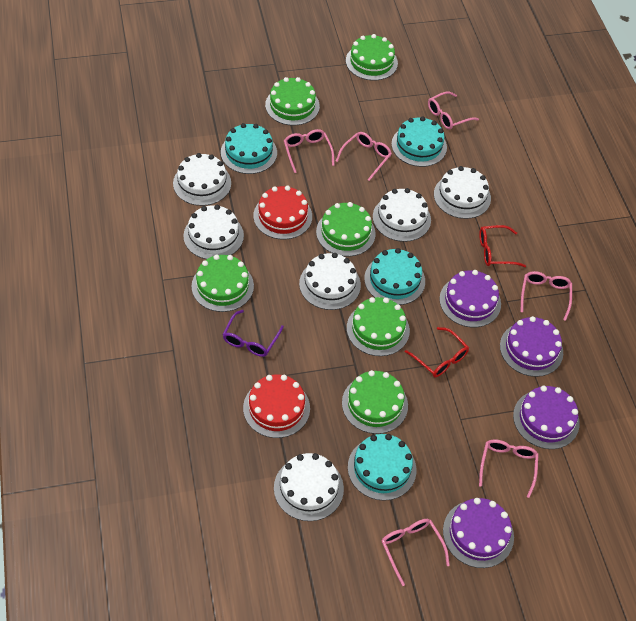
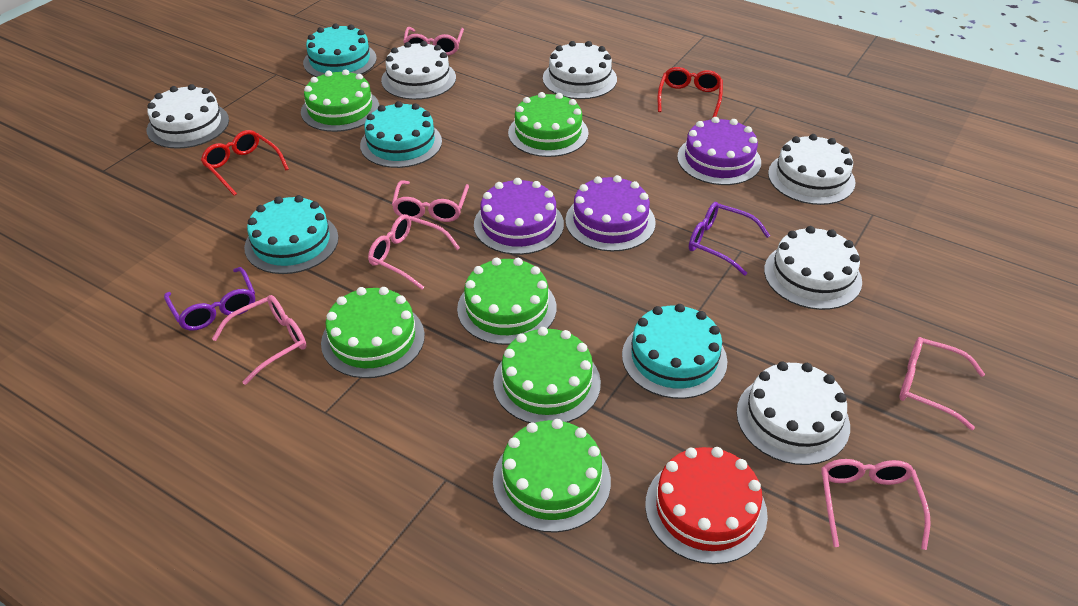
purple cake: [439,270,501,327] [443,498,514,568] [500,316,563,377] [513,386,580,449] = 4 -> [474,178,564,255] [565,175,656,252] [677,117,761,185] = 3
purple glasses: [222,310,284,357] = 1 -> [164,267,255,331] [689,202,770,276] = 2
red cake: [243,374,310,438] [253,186,312,240] = 2 -> [645,447,768,564] = 1

